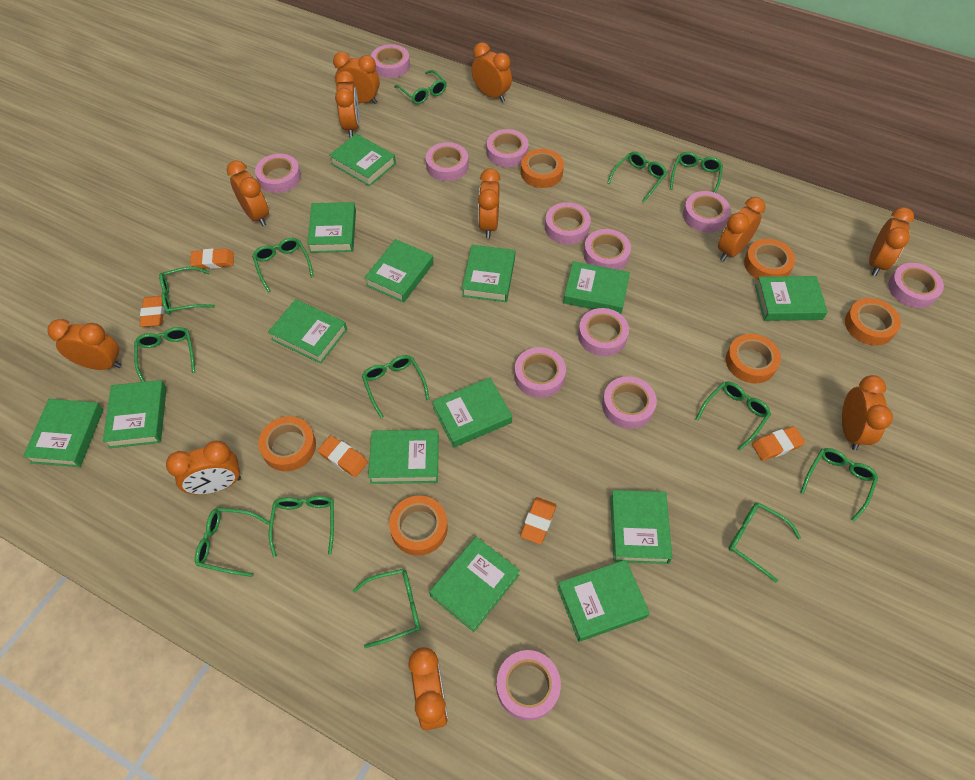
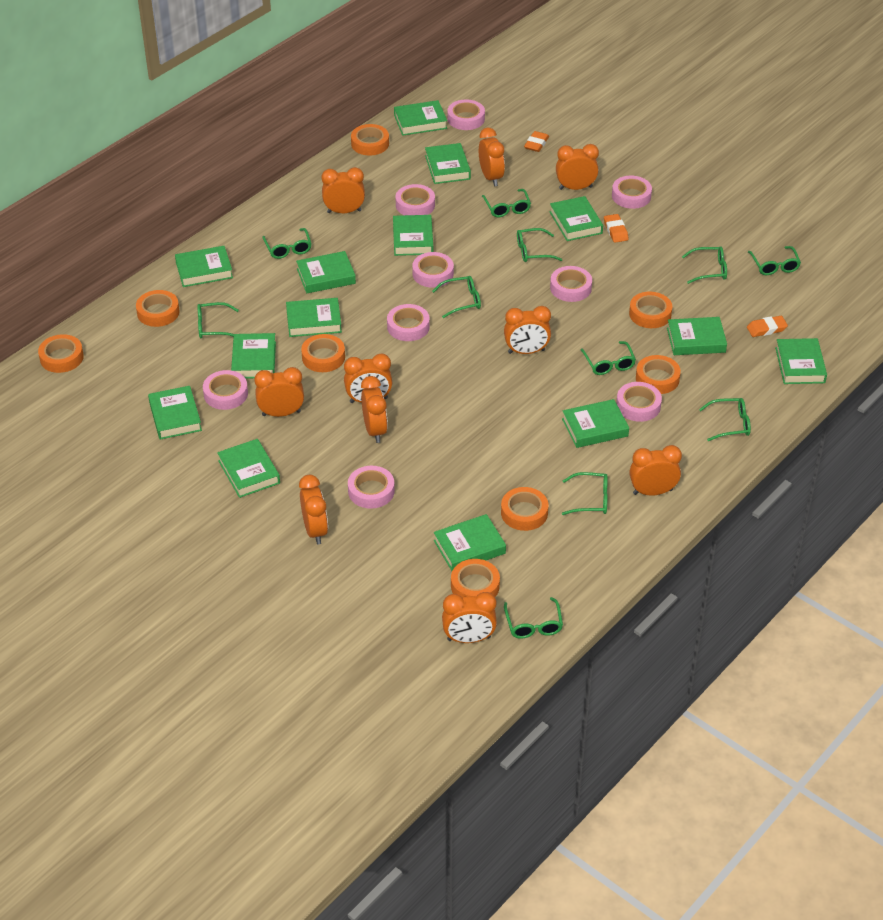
green glasses: [134,327,195,382] [159,266,215,315] [195,507,270,577] [252,238,314,292] [269,496,334,557] [353,569,420,648] [362,355,430,418] [394,70,447,104] [607,152,667,203] [670,152,723,193] [696,381,771,451] [729,502,801,582] [800,448,878,521] = 13 -> [197,302,239,339] [262,228,312,259] [432,276,481,318] [482,189,531,217] [504,597,563,639] [517,228,563,262] [562,472,608,515] [580,341,636,375] [682,247,727,284] [699,398,751,441] [748,246,801,275] = 11
orange clock: [48,319,122,370] [166,441,241,495] [227,160,269,226] [333,52,380,104] [335,71,360,138] [408,647,448,730] [471,42,512,102] [478,169,501,238] [718,197,765,261] [842,375,893,451] [869,207,914,276] = 11 -> [254,367,304,417] [299,475,328,544] [321,167,365,213] [344,353,392,403] [361,376,388,443] [442,592,497,643] [479,128,505,187] [504,306,551,354] [556,144,599,190] [629,445,682,496] = 10
orange eraser: [140,296,165,327] [190,248,234,269] [318,436,368,477] [520,497,556,544] [752,426,805,461] = 5 -> [524,131,549,152] [604,214,629,243] [747,316,788,337] = 3
orange tape: [258,416,316,471] [389,496,448,556] [521,149,564,188] [726,334,781,384] [744,239,795,280] [845,298,901,346] = 6 -> [38,334,84,373] [136,290,180,327] [301,334,345,372] [351,124,389,155] [451,559,500,598] [501,487,548,531] [629,292,672,328] [636,355,681,394] = 8
pink tape: [255,154,301,193] [371,44,410,78] [426,142,468,181] [486,129,529,167] [496,650,561,721] [514,347,566,398] [545,202,591,245] [578,308,629,356] [583,229,631,270] [602,376,657,429] [683,191,731,232] [888,263,944,308] = 12 -> [203,370,248,410] [348,466,395,509] [387,304,430,341] [396,184,435,215] [412,252,454,288] [447,100,485,130] [550,266,592,302] [612,176,652,209] [616,382,662,422] = 9

